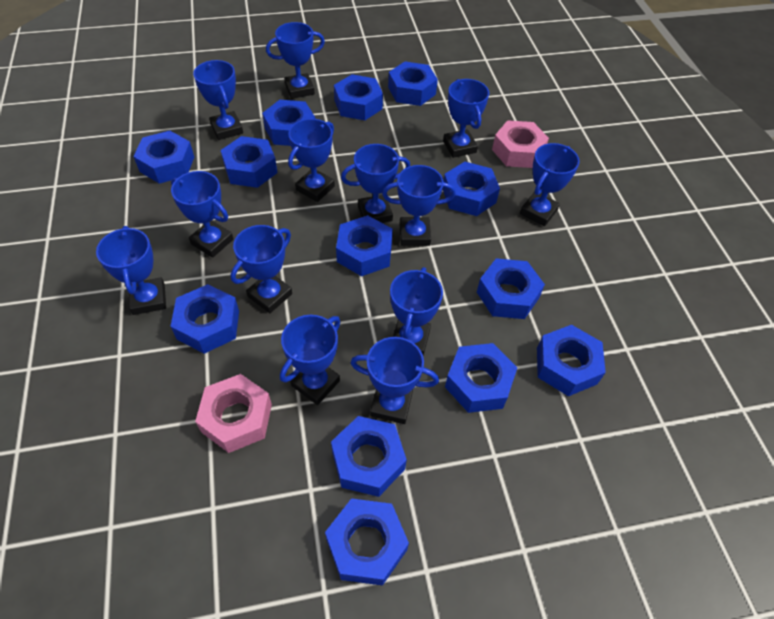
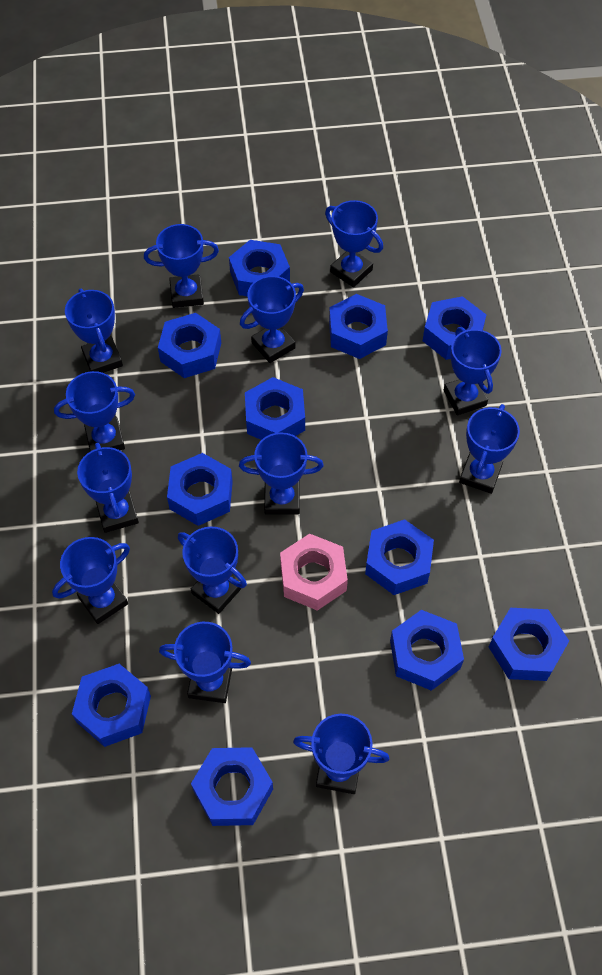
blue nut: [133,131,194,184] [171,284,239,354] [221,136,278,188] [262,100,315,146] [325,498,409,586] [331,416,407,497] [334,74,383,120] [336,215,393,276] [388,62,438,106] [443,162,500,216] [445,343,517,413] [477,258,545,319] [537,325,606,396] = 13 -> [72,664,151,747] [158,313,221,378] [167,453,233,526] [191,747,273,826] [229,240,290,296] [245,377,305,440] [329,294,388,359] [365,519,434,595] [390,610,464,691] [423,296,486,360] [489,608,569,681] = 11
pink nut: [195,374,272,453] [492,120,549,168] = 2 -> [280,534,348,611] = 1

